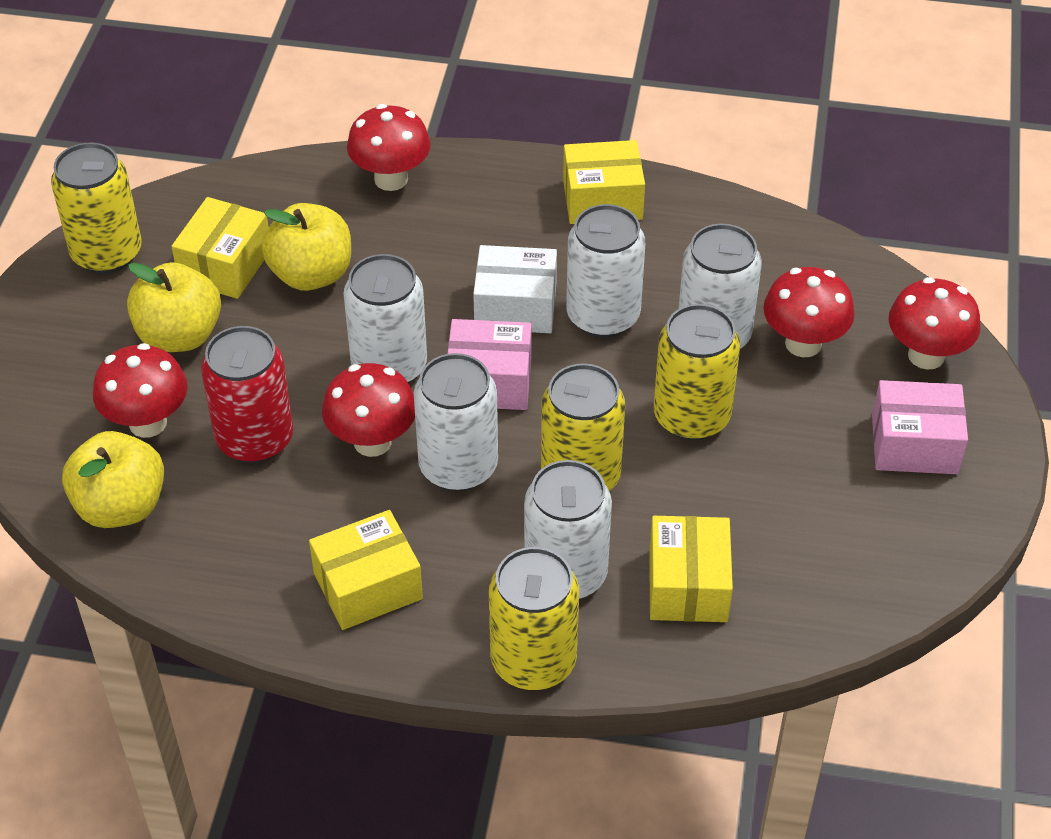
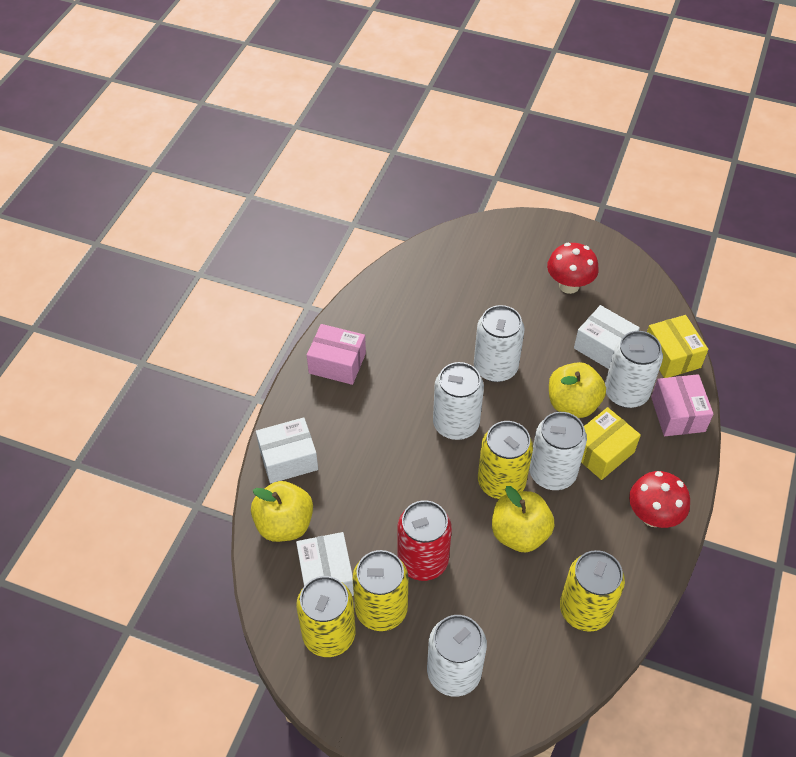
red mushroom: [93,343,188,438] [322,363,415,457] [347,104,431,191] [763,267,855,357] [888,277,981,370] = 5 -> [547,243,599,294] [629,471,690,528] = 2
white box: [473,245,557,333] = 1 -> [256,417,318,484] [296,532,354,596] [574,305,640,369] = 3
yellow box: [171,197,269,299] [309,510,423,630] [563,140,645,224] [649,516,733,622] = 4 -> [581,407,641,480] [647,315,709,378] = 2

